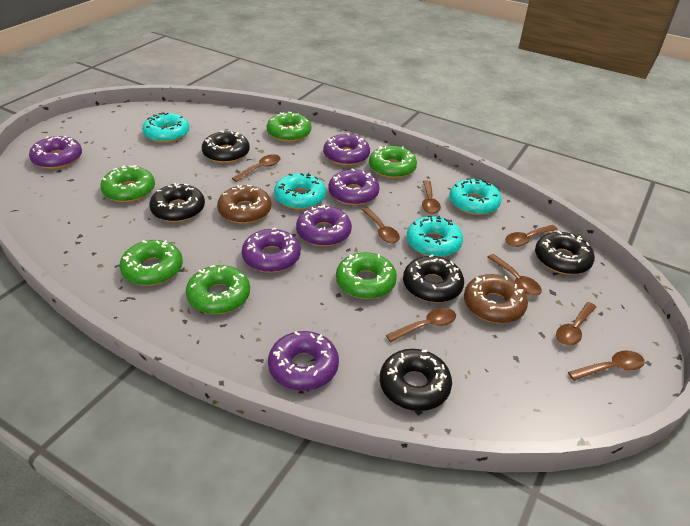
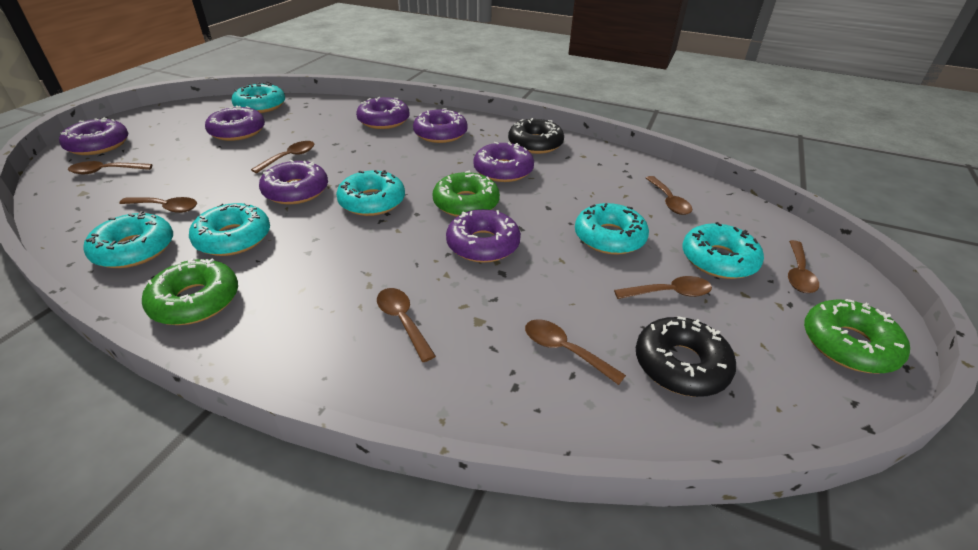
black donut: [149,183,205,222] [202,131,250,163] [380,349,452,411] [403,254,464,303] [535,231,595,275] = 5 -> [508,118,564,154] [636,316,736,397] = 2
brown donut: [217,185,272,224] [464,274,528,323] = 2 -> none = 0
green donut: [100,165,155,202] [120,240,183,286] [186,265,250,314] [267,112,311,142] [336,252,397,299] [369,146,417,178] = 6 -> [142,258,238,325] [433,171,500,217] [804,299,910,374] = 3
purple donut: [29,136,82,169] [242,228,301,273] [268,331,339,391] [296,205,352,246] [323,133,370,166] [328,168,380,205] = 6 -> [59,117,128,155] [205,105,265,141] [259,160,328,204] [356,97,410,129] [413,108,468,143] [446,209,521,263] [473,142,534,182] = 7
turquoise donut: [142,112,189,143] [274,173,326,210] [407,216,463,257] [449,178,502,215] = 4 -> [84,211,173,268] [189,203,270,256] [232,82,285,113] [336,170,405,216] [575,203,649,255] [683,222,764,279] = 6

